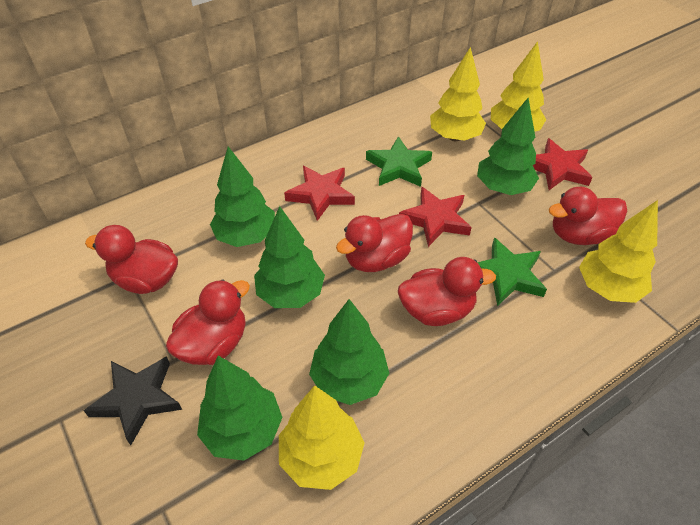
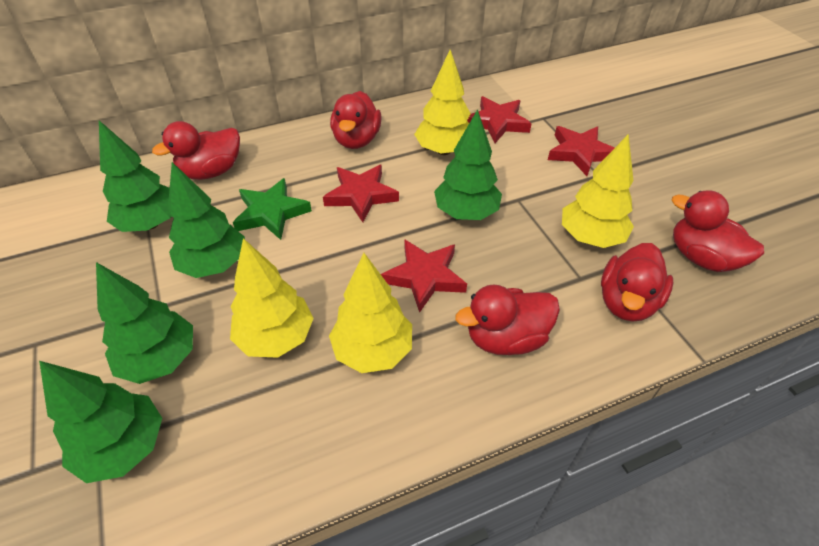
black star: [84,356,182,445] = 1 -> none = 0
green star: [366,136,432,187] [477,238,547,306] = 2 -> [233,178,312,240] = 1
red star: [284,166,355,221] [399,187,472,247] [533,138,592,190] = 3 -> [323,165,399,222] [381,239,467,313] [467,96,532,143] [548,126,615,176] = 4

